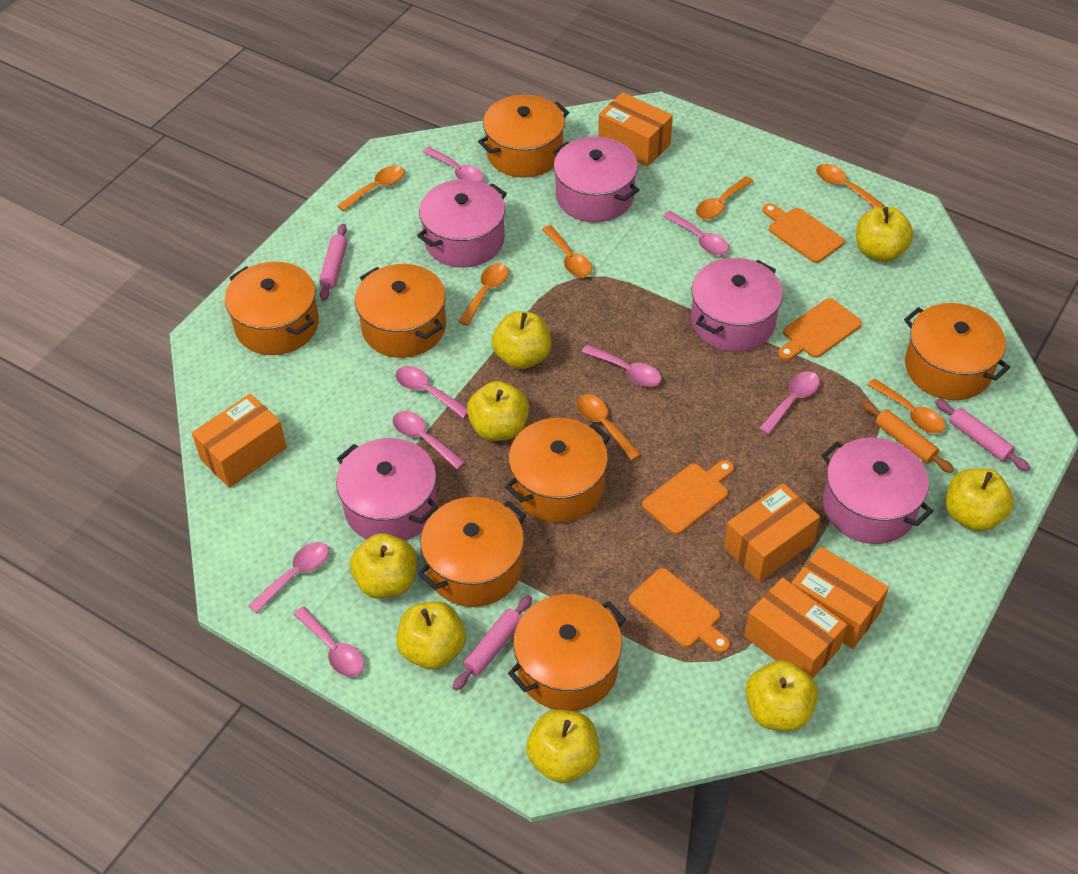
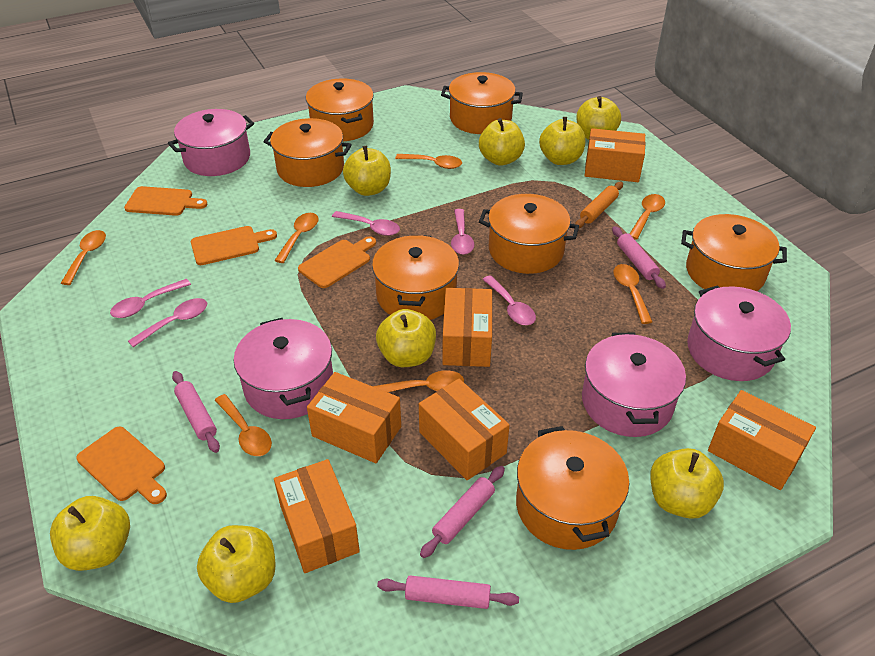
orange box: [192,394,287,488] [598,92,673,167] [724,483,820,582] [744,578,847,678] [791,546,889,649] = 5 -> [274,459,360,573] [307,372,401,463] [419,379,509,480] [442,288,492,367] [585,128,646,182] [708,390,816,490] = 6
pink pot: [336,438,439,541] [417,179,507,268] [553,137,639,222] [691,258,783,352] [821,437,933,544] = 5 -> [168,109,254,176] [234,318,333,419] [582,333,686,437] [687,285,791,381] = 4
pink rolling pin: [319,224,347,301] [453,595,532,691] [935,399,1030,471] = 3 -> [172,371,220,453] [377,575,519,609] [420,466,505,558] [612,226,666,289] = 4
pink spoon: [248,542,329,613] [293,607,364,677] [393,411,465,470] [395,366,468,418] [423,147,484,182] [582,345,661,387] [663,211,729,255] [759,371,820,435] = 8 -> [110,279,191,318] [128,298,207,347] [332,211,400,236] [451,209,474,255] [482,275,536,325] = 5

